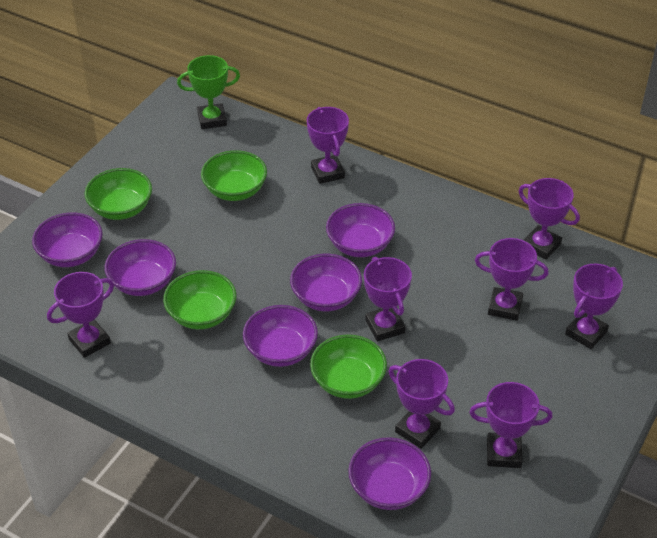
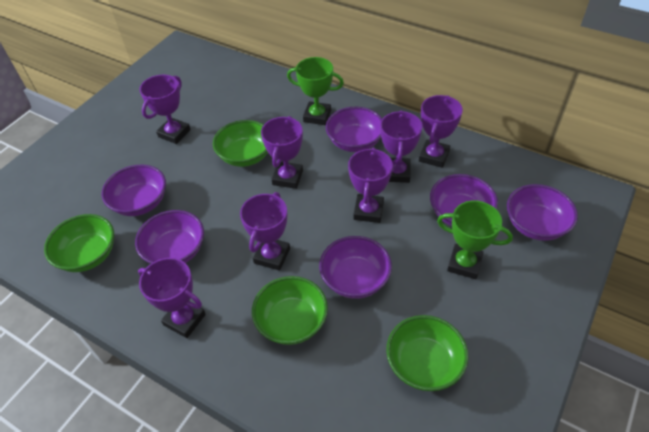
green trophy: [177,55,240,129] = 1 -> [287,57,344,125] [437,201,513,279] = 2
purple trophy: [47,272,114,358] [307,107,349,184] [364,257,412,341] [389,359,455,449] [469,382,553,468] [475,238,549,321] [519,178,580,260] [565,264,623,349] = 8 -> [138,258,206,338] [139,75,191,144] [240,192,290,271] [261,116,303,189] [348,147,393,223] [380,110,422,183] [419,95,463,168] = 7

